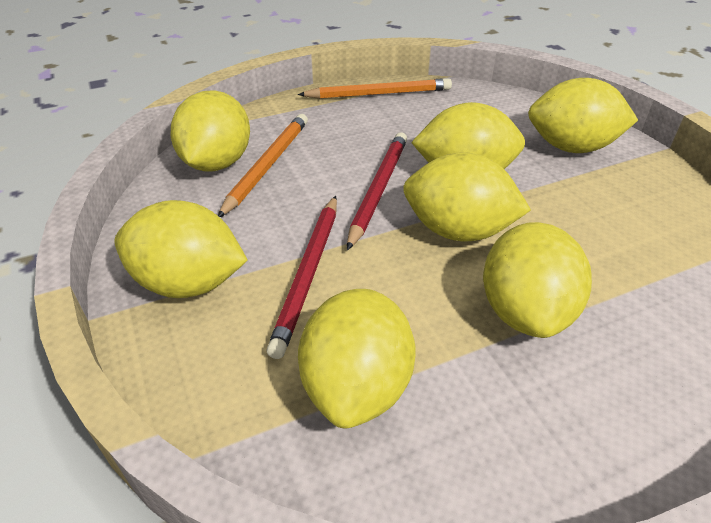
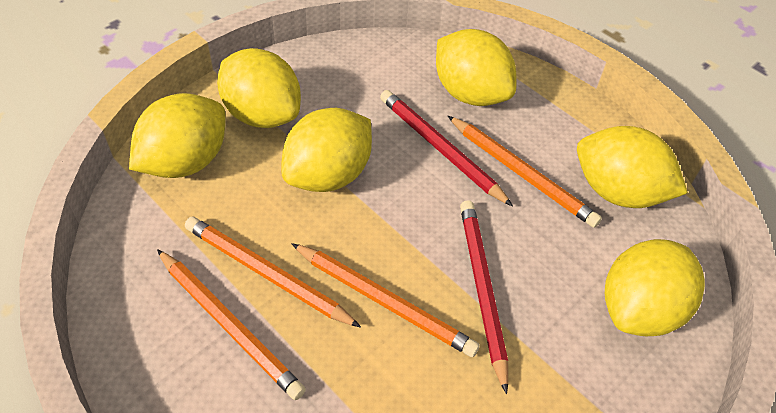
orange pencil: [218,114,308,217] [298,78,452,99] = 2 -> [157,249,306,400] [185,217,361,328] [291,243,480,357] [448,116,602,228] = 4
yellow lemon: [114,200,248,298] [170,90,250,171] [298,289,416,429] [403,152,531,241] [411,102,525,169] [483,222,592,338] [528,78,638,153] = 7 -> [129,93,225,178] [217,48,301,128] [281,108,372,192] [436,29,516,106] [577,126,688,208] [605,239,705,336] = 6

